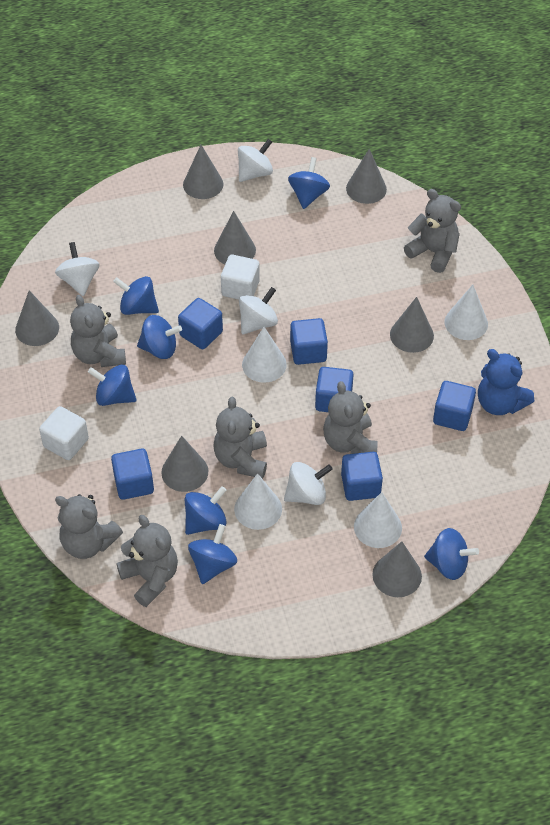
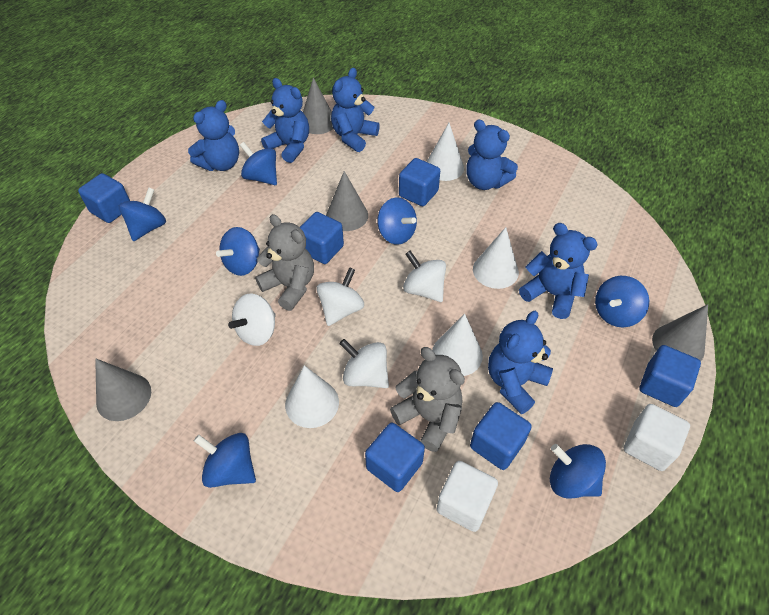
blue teddy bear: [478,349,534,415] = 1 -> [188,100,239,171] [261,78,309,163] [331,68,380,152] [466,120,518,190] [488,311,553,414] [519,223,598,319] = 6
grey cone: [15,290,59,346] [161,436,208,492] [183,145,224,199] [214,211,256,264] [346,149,387,204] [372,541,422,597] [390,297,434,353] = 7 -> [95,359,151,421] [303,78,334,134] [326,171,368,231] [652,304,708,361] = 4
grey teddy bear: [55,494,123,559] [70,295,126,367] [116,515,178,607] [213,397,267,479] [323,381,378,454] [404,189,461,273] = 6 -> [255,214,314,311] [390,347,465,452] = 2

